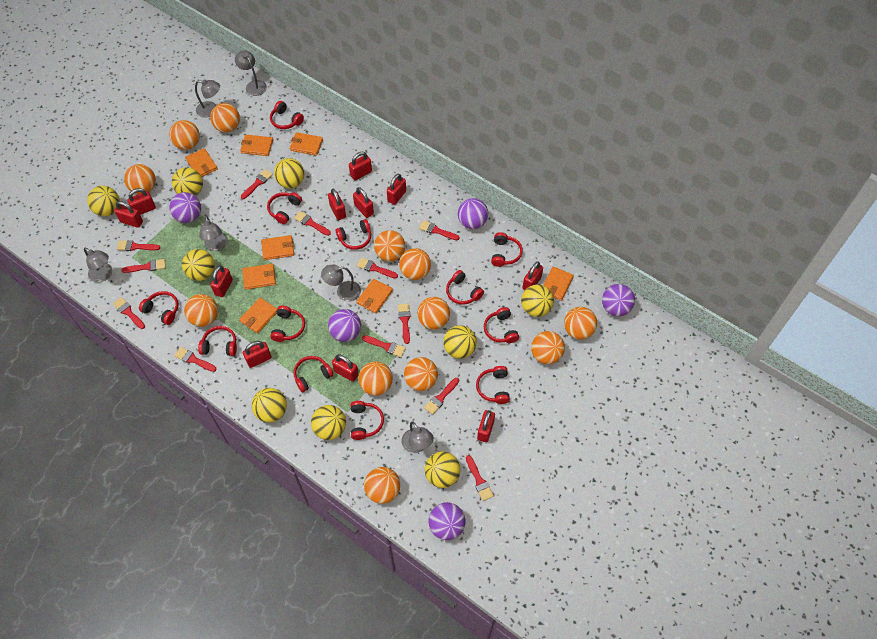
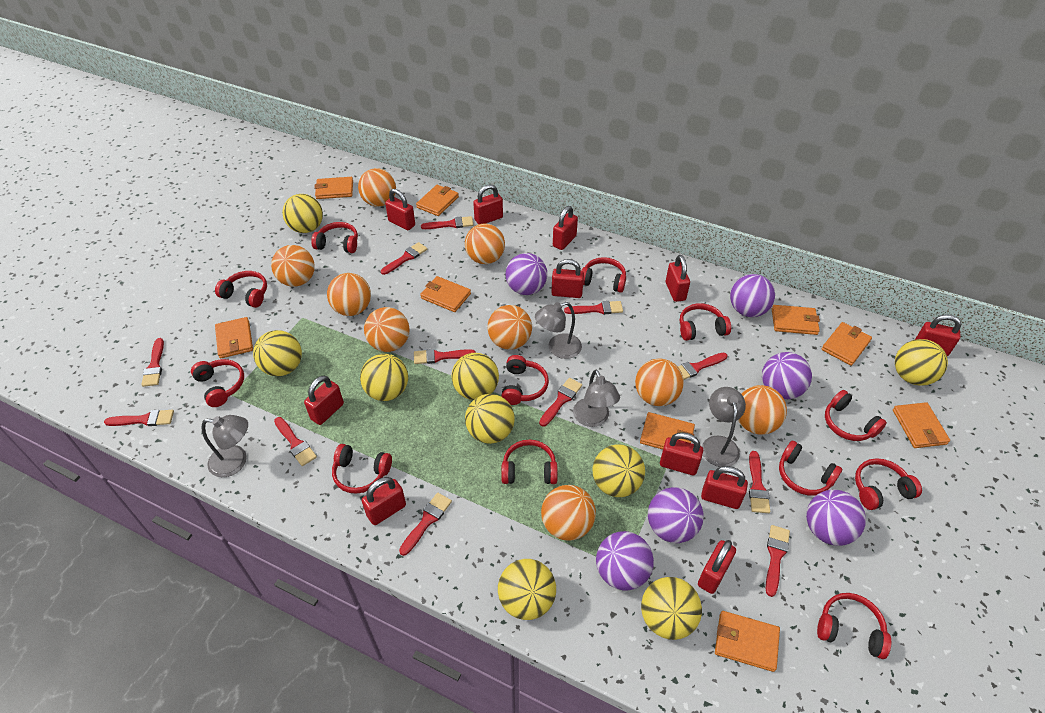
grey lamp: [84,248,112,282] [195,79,220,118] [199,216,228,251] [235,50,267,96] [321,264,361,302] [401,421,434,453] = 6 -> [201,415,248,477] [535,302,582,359] [573,369,620,427] [702,387,746,467] = 4
orange ball: [124,164,156,194] [169,120,200,150] [184,294,218,327] [210,103,240,133] [359,362,393,396] [364,467,400,504] [374,230,405,262] [399,248,431,280] [404,357,438,391] [417,297,450,330] [531,331,565,364] [564,307,597,340] = 12 -> [271,245,315,287] [327,273,371,316] [358,168,396,207] [364,307,409,352] [465,223,505,264] [488,305,532,350] [541,485,596,541] [635,358,684,406] [738,385,787,435] = 9
orange wallet: [185,148,218,177] [239,298,277,333] [240,135,273,156] [242,264,276,290] [261,235,294,260] [290,132,323,156] [356,279,393,314] [543,267,574,301] = 8 -> [215,317,253,358] [314,177,353,199] [416,185,459,216] [420,276,471,312] [640,412,695,449] [715,611,780,672] [772,305,820,335] [821,322,872,366] [893,402,950,448] = 9
purple ball: [169,192,201,223] [328,309,361,342] [429,502,465,540] [458,198,488,229] [602,284,635,316] = 5 -> [506,253,547,295] [596,531,654,590] [648,487,704,543] [730,274,775,317] [762,352,812,399] [806,490,866,546] = 6

